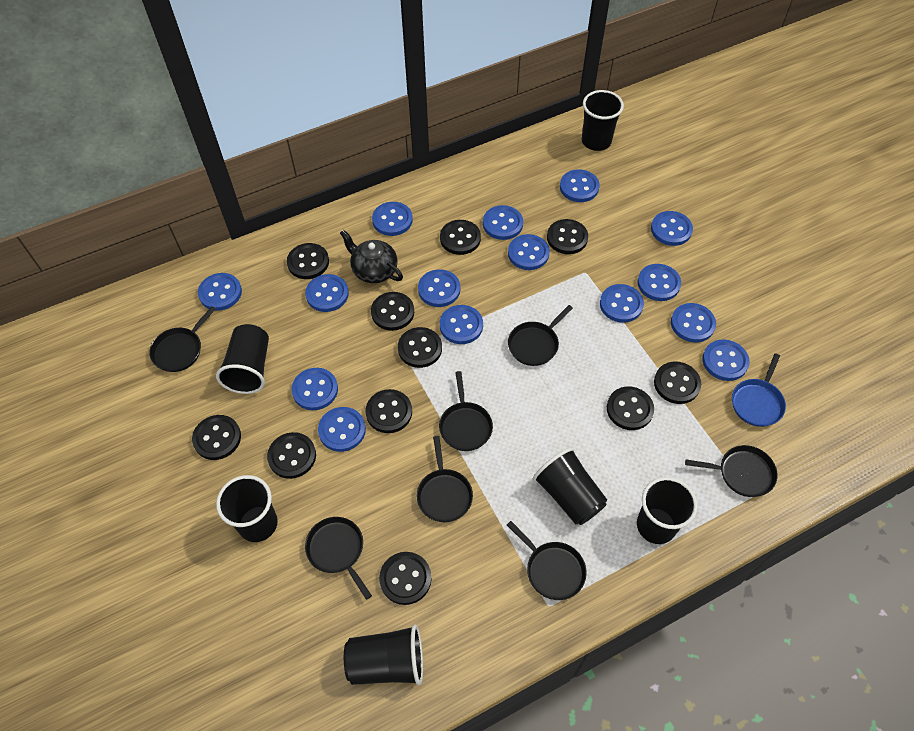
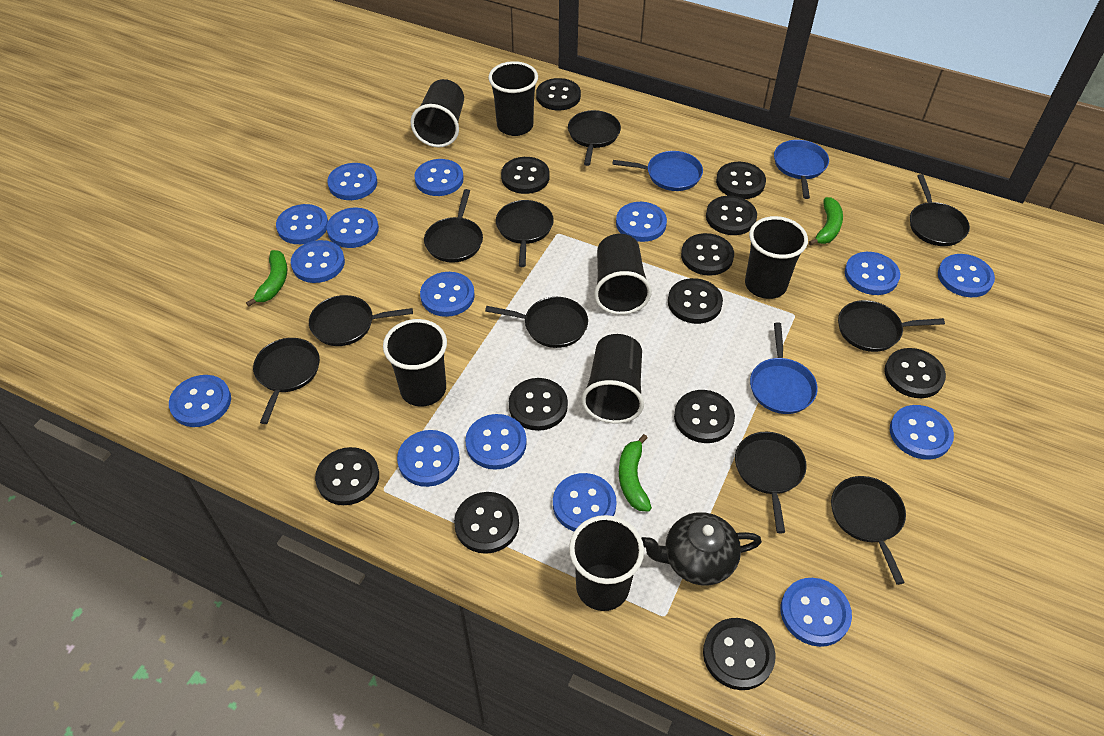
black button: [192,415,241,460] [267,432,316,479] [287,243,329,279] [366,389,412,433] [371,292,414,331] [379,552,432,605] [398,327,442,368] [440,220,481,255] [547,219,588,254] [607,386,654,430] [654,362,701,404] = 11 -> [315,447,379,505] [454,492,519,554] [501,157,550,194] [509,378,568,431] [536,78,581,110] [668,278,723,324] [674,390,735,443] [681,233,734,276] [703,618,776,690] [706,196,757,235] [716,162,766,199] [884,348,946,398] = 12
black cup: [216,324,269,394] [216,475,278,542] [344,625,423,685] [533,447,607,525] [582,90,624,151] [637,477,698,544] = 6 -> [383,319,447,407] [410,79,464,147] [488,61,538,136] [569,515,644,611] [581,334,644,424] [594,234,652,315] [745,216,808,299] = 7
black pan: [149,306,216,372] [305,517,372,600] [417,436,473,522] [439,371,493,451] [507,521,587,600] [508,305,573,366] [685,445,778,497] = 7 -> [253,338,320,424] [309,295,413,346] [424,189,483,263] [485,297,588,348] [496,200,554,267] [568,110,621,166] [735,432,807,533] [831,476,906,585] [838,300,945,352] [910,174,970,246] = 10
blue pan: [732,353,786,427] = 1 -> [612,151,703,191] [750,323,818,414] [774,140,829,199] = 3
green banana: none = 0 -> [246,250,287,307] [619,434,652,512] [809,197,843,246] = 3

